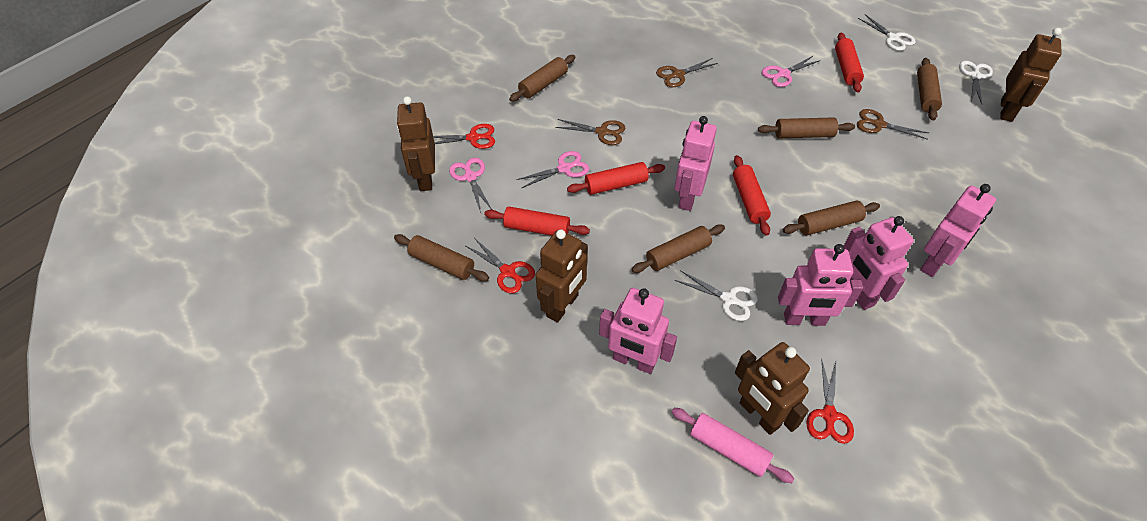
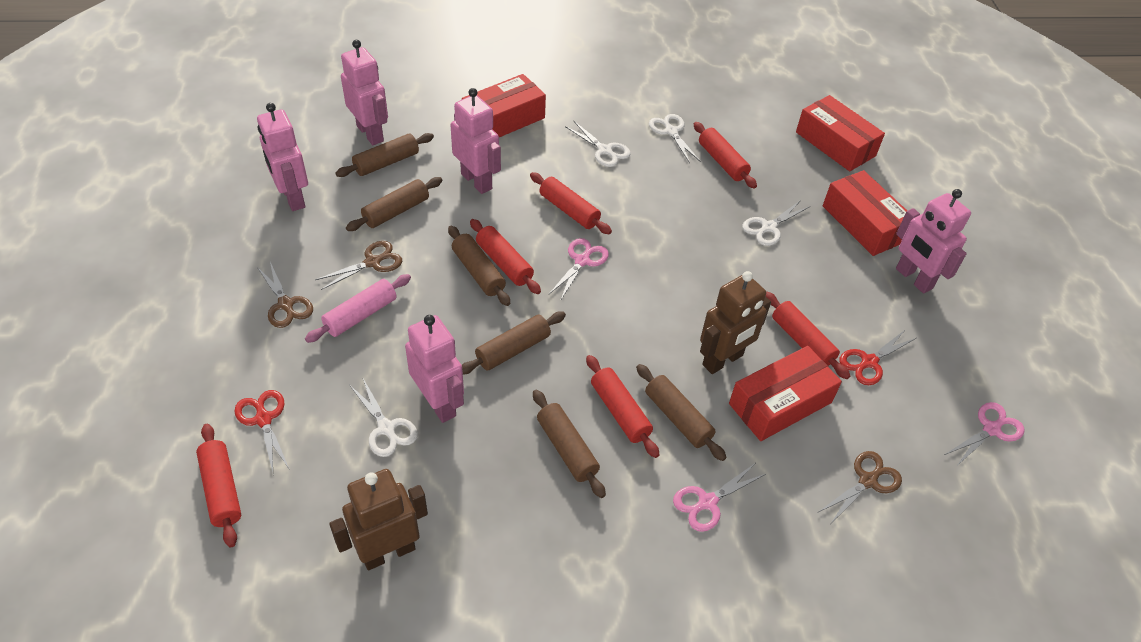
brown robot: [397,96,435,191] [536,229,588,323] [735,342,810,435] [1000,28,1062,122] = 4 -> [329,469,428,570] [700,271,771,374] = 2
red box: none = 0 -> [462,74,546,137] [729,346,842,441] [796,95,885,171] [823,170,907,256] = 4
red rolling pin: [484,207,590,236] [567,162,665,195] [733,155,771,236] [835,33,864,93] = 4 -> [196,424,241,547] [470,219,541,294] [530,172,612,234] [586,355,659,458] [694,122,757,188] [766,291,850,379] = 6
red scissors: [433,124,495,149] [466,238,535,293] [806,358,854,444] = 3 -> [234,390,290,472] [839,330,916,385] = 2
white scissors: [675,270,758,321] [858,14,916,51] [959,61,993,104] = 3 -> [350,379,418,457] [565,121,631,167] [649,114,700,163] [742,200,811,246] = 4

